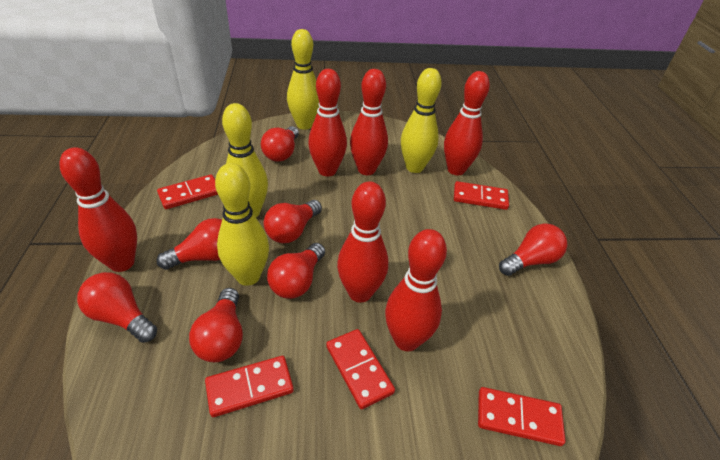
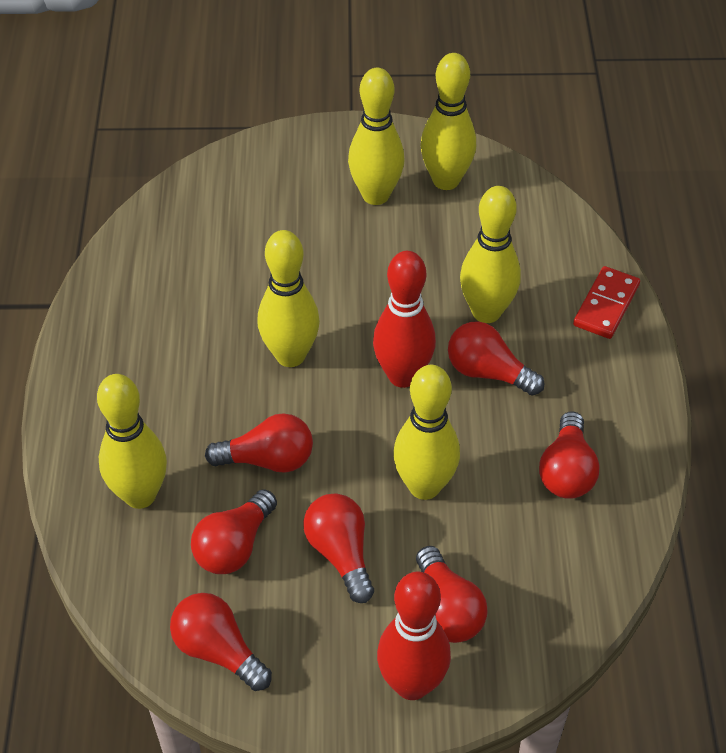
red bowling pin: [59,147,137,272] [308,69,347,176] [337,181,388,303] [350,69,388,175] [385,229,447,351] [444,71,490,175] = 6 -> [373,251,436,388] [377,572,451,700] = 2
red domino: [157,174,218,209] [205,356,294,417] [326,329,395,409] [454,181,509,210] [478,387,565,446] = 5 -> [573,266,640,339] = 1
yellow bowling pin: [215,163,269,286] [222,103,268,217] [287,29,319,130] [401,68,442,173] = 4 -> [97,374,167,509] [257,230,320,367] [348,68,404,205] [393,365,460,500] [420,53,476,190] [460,186,521,323] = 6

